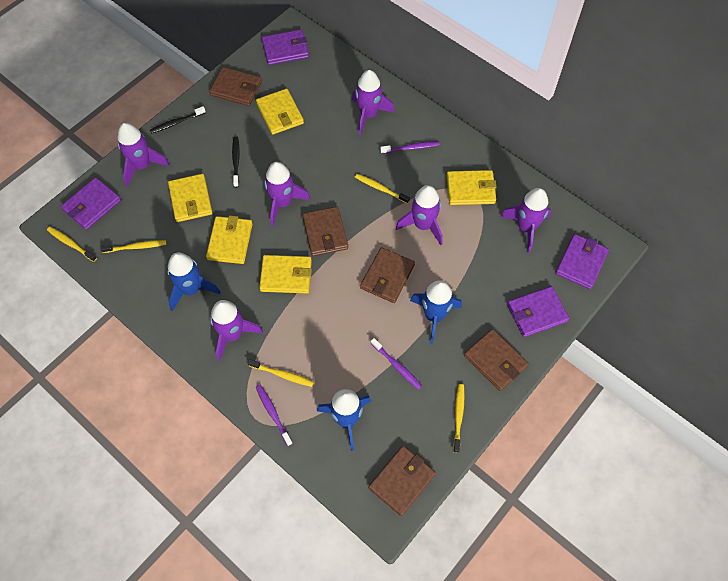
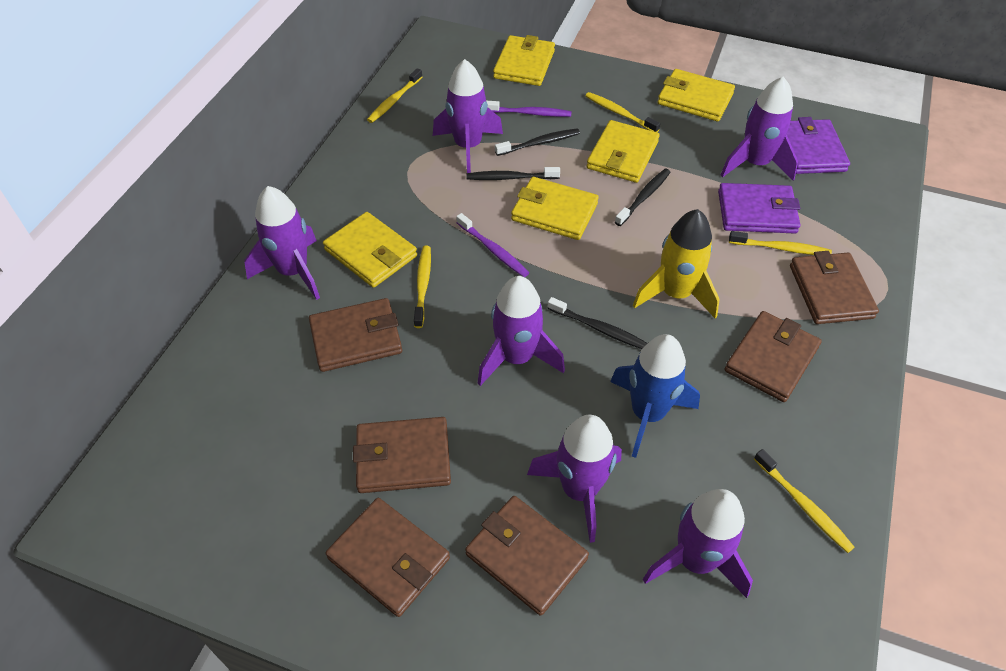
black toothbrush: [150,106,206,134] [232,136,240,188] = 2 -> [466,167,560,180] [495,128,580,156] [547,297,648,349] [615,169,671,226] = 4
blue rocket: [167,252,220,312] [317,389,371,451] [410,280,462,344] = 3 -> [610,334,700,458] = 1
brown wallet: [209,67,262,106] [302,207,348,256] [360,247,415,303] [369,446,436,516] [464,329,529,391] = 5 -> [309,298,402,372] [326,498,450,617] [353,417,451,493] [465,496,589,616] [725,311,822,402] [790,251,879,324] = 6
purple toothbrush: [256,385,293,446] [371,338,422,390] [380,141,439,154] = 3 -> [456,213,529,277] [486,101,572,117] = 2
purple wallet: [61,177,121,230] [262,30,309,65] [507,286,569,337] [555,234,609,289] = 4 -> [718,183,800,233] [787,117,850,174] = 2
yellow rocket: none = 0 -> [633,209,720,318] = 1

